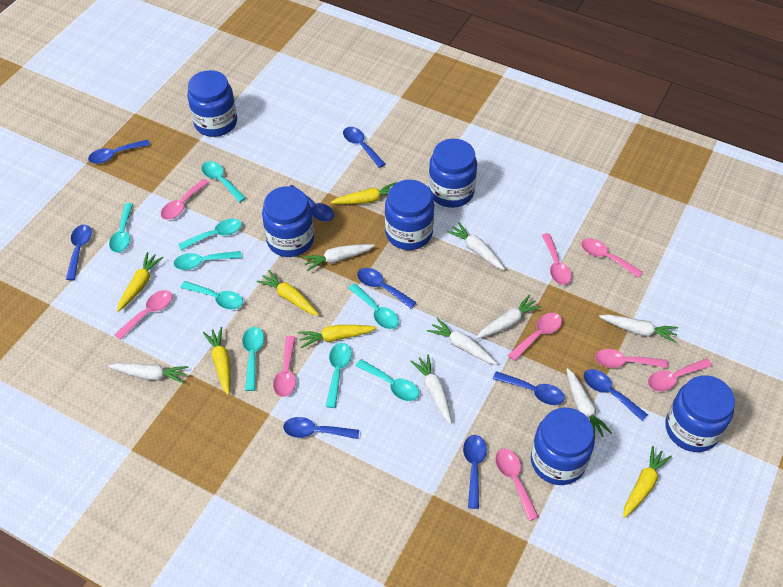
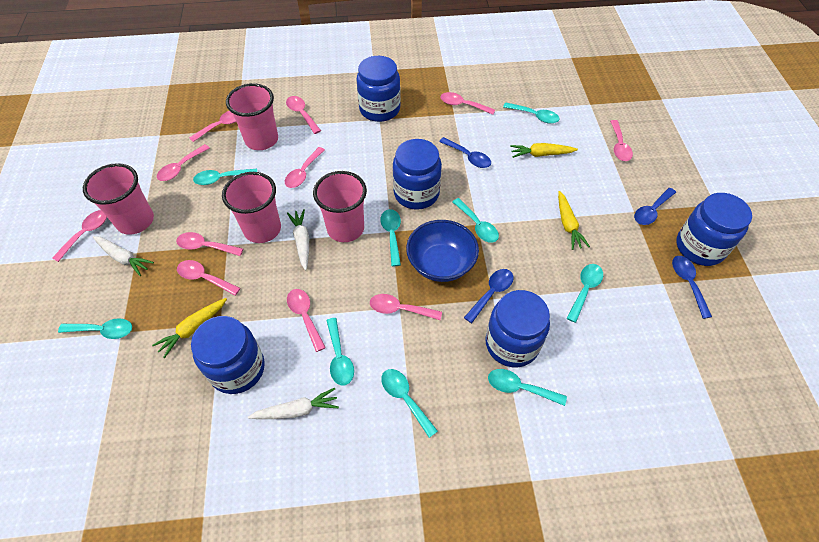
blue bowl: none = 0 -> [406,220,479,282] = 1
blue jar: [187,70,237,137] [262,186,314,257] [385,180,434,250] [428,139,477,208] [531,408,595,485] [666,375,735,452] = 6 -> [191,316,265,394] [356,56,401,122] [393,139,442,210] [485,290,550,367] [676,193,752,266] = 5
blue spoon: [66,225,92,280] [88,139,150,164] [283,417,359,439] [289,185,334,222] [343,127,385,168] [357,268,417,309] [463,435,487,509] [493,371,565,405] [584,369,648,421] = 9 -> [439,137,491,168] [464,269,514,323] [634,188,676,225] [672,256,712,319] = 4
pink cup: none = 0 -> [83,163,154,235] [222,172,281,243] [226,83,278,150] [313,171,367,242] = 4
pink spoon: [114,290,172,340] [161,179,209,220] [273,336,296,397] [495,448,538,521] [508,313,562,361] [542,233,572,285] [581,238,643,278] [595,349,668,368] [648,358,712,391] = 9 -> [52,210,107,262] [157,144,210,181] [176,232,243,256] [177,260,241,296] [189,111,236,142] [285,147,325,188] [286,96,321,134] [287,289,326,352] [370,294,442,320] [440,92,495,115] [610,120,633,161] = 11
white carrot: [108,363,189,384] [302,244,375,271] [411,354,452,424] [427,318,498,365] [446,222,505,270] [476,294,542,339] [567,368,612,440] [599,314,678,343] = 8 -> [93,236,154,276] [248,388,339,419] [287,209,309,270] = 3
yellow carrot: [117,252,163,312] [203,327,230,395] [257,270,319,316] [298,325,377,348] [331,182,397,204] [623,446,672,518] = 6 -> [152,298,227,358] [510,143,578,158] [558,191,590,250] = 3

